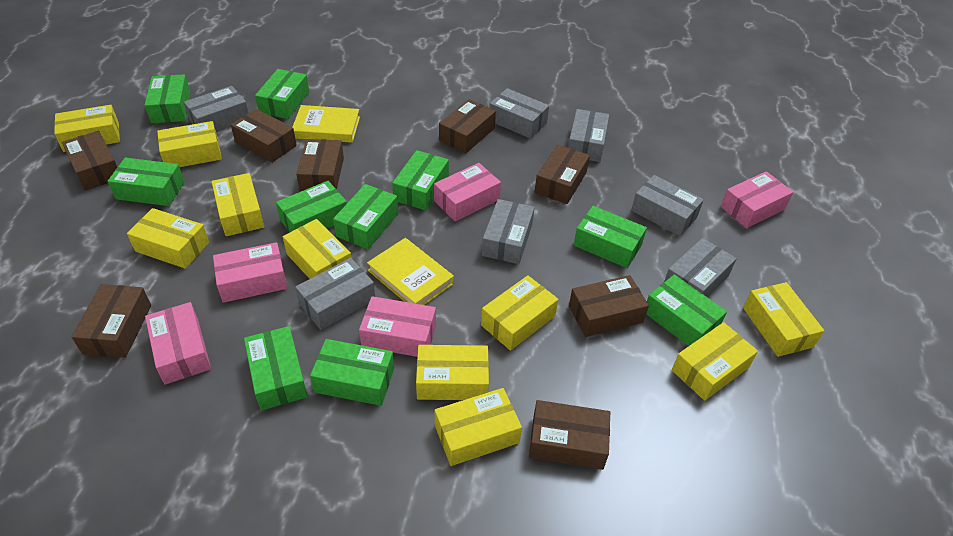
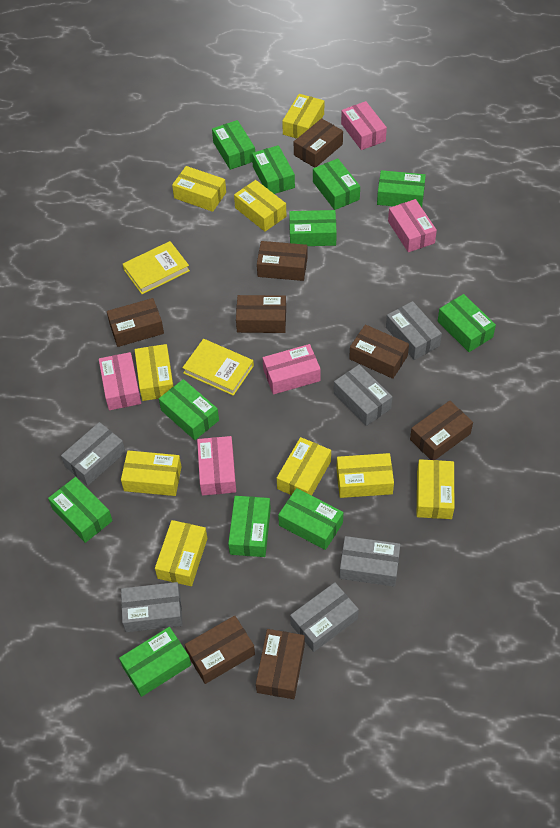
green box: [108,158,185,206] [145,74,191,123] [244,326,308,410] [255,69,309,119] [276,181,347,233] [310,339,394,406] [333,184,398,249] [392,150,449,211] [574,206,647,268] [646,275,727,346] = 10 -> [48,477,112,543] [119,627,191,697] [159,379,219,440] [212,120,255,170] [228,496,271,557] [252,145,295,194] [278,488,344,550] [289,210,337,246] [313,158,360,210] [377,170,426,207] [438,294,496,352] = 11
grey box: [184,86,249,131] [295,258,375,330] [482,199,535,264] [489,88,549,139] [568,109,609,162] [631,175,704,236] [664,238,737,297] = 7 -> [61,422,125,486] [121,582,183,632] [290,582,359,652] [334,365,392,426] [340,536,400,587] [386,301,442,360] = 6
yellow box: [54,105,120,152] [127,208,209,269] [157,121,222,167] [212,173,264,236] [283,219,351,279] [416,345,489,400] [435,388,522,466] [481,275,558,351] [672,322,758,401] [743,282,824,357] = 10 -> [121,450,181,496] [135,344,174,401] [155,520,208,586] [172,166,226,212] [234,180,286,232] [277,437,331,496] [282,94,324,139] [337,453,394,498] [417,459,454,519] = 9

